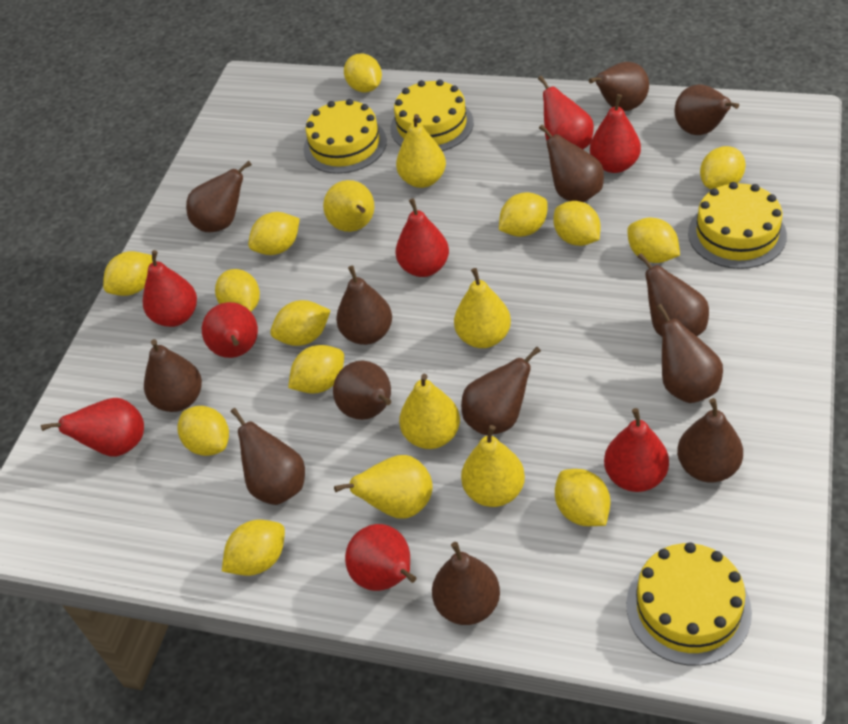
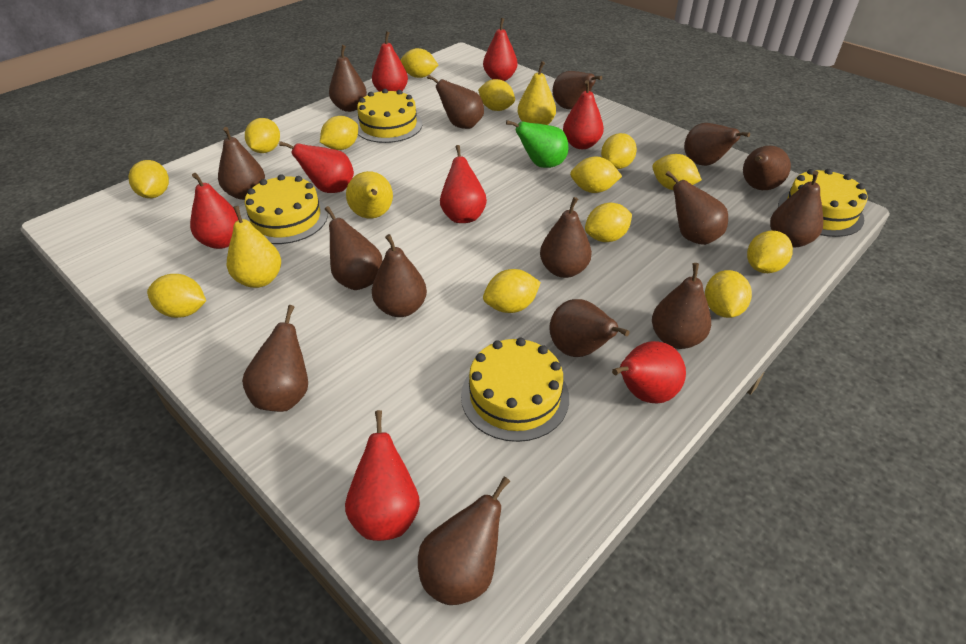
brown pear: [144,339,202,412] [186,161,252,232] [231,408,305,505] [333,361,391,420] [336,266,392,345] [432,542,500,625] [461,347,541,435] [539,125,604,202] [589,62,649,111] [637,253,709,337] [656,304,723,403] [674,84,739,135] [677,398,743,483] = 13 -> [218,127,265,200] [242,305,308,412] [325,206,383,290] [329,45,367,112] [372,234,427,317] [418,477,510,605] [427,75,484,129] [540,197,592,278] [549,299,630,357] [553,71,602,110] [652,263,711,349] [665,171,728,245] [684,123,750,166] [743,146,791,190] [770,171,823,248] = 15
green pear: none = 0 -> [506,120,569,168] = 1
yellow pear: [323,180,374,232] [334,455,433,519] [396,114,446,188] [399,374,460,449] [454,268,511,348] [461,425,525,507] = 6 -> [227,206,281,288] [346,171,393,219] [518,61,556,125] = 3

